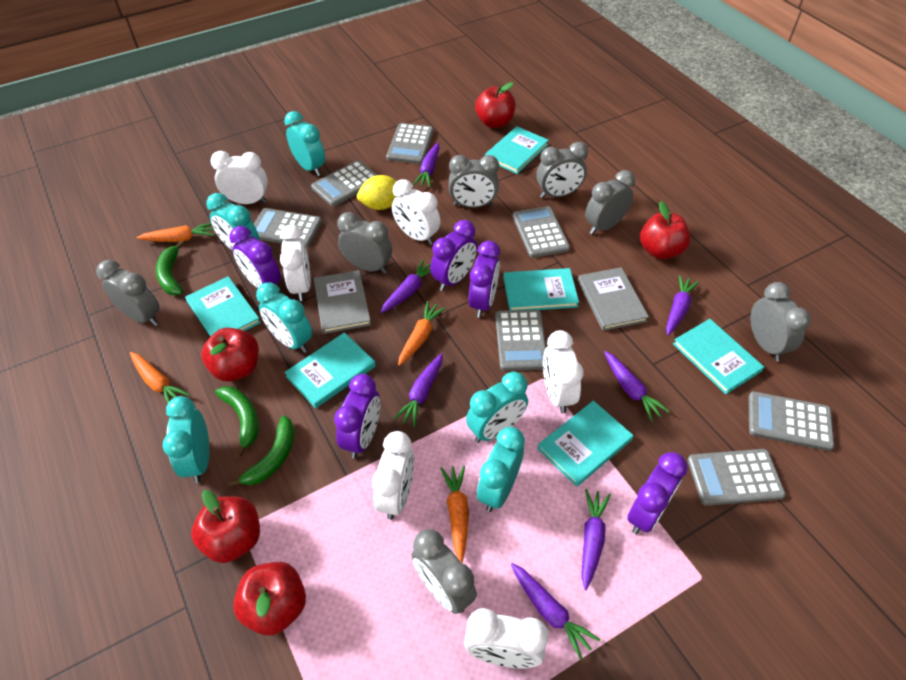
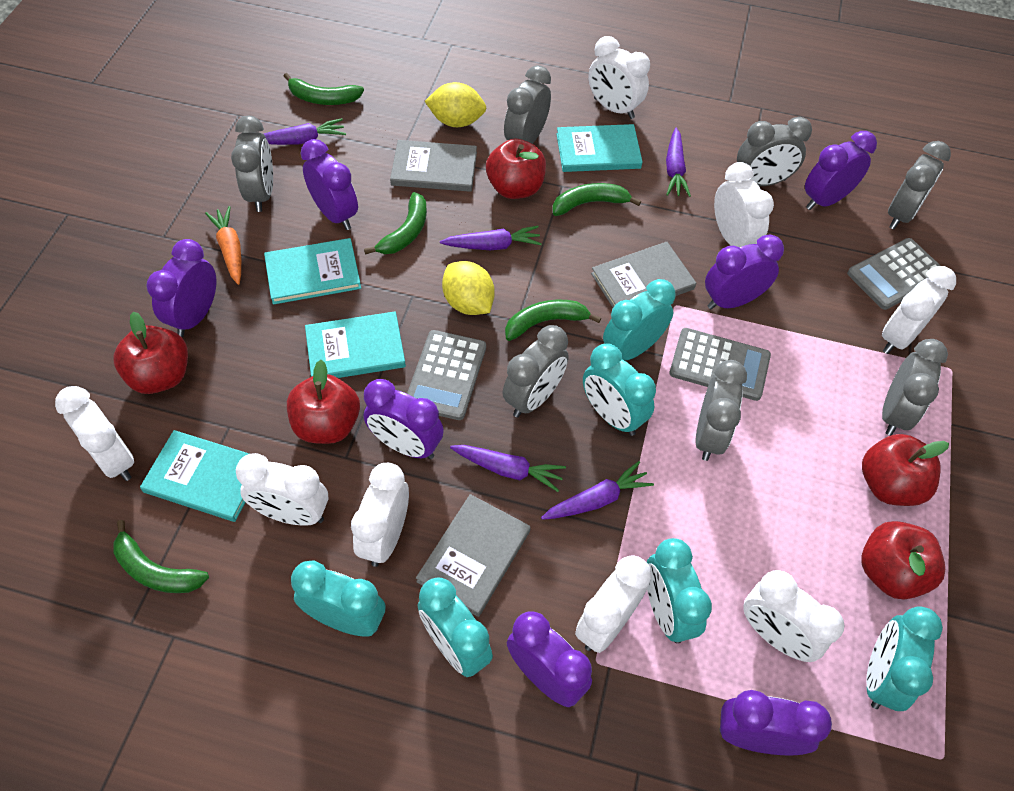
green banana: [156,240,185,295] [215,386,259,457] [228,416,295,487] = 3 -> [113,520,209,593] [284,73,364,105] [364,192,427,254] [505,300,601,341] [553,183,641,216] = 5
grey book: [314,270,371,334] [578,267,649,331] = 2 -> [390,140,477,192] [416,494,531,617] [591,242,696,307] = 3
grey calculator: [254,208,322,248] [311,160,377,206] [386,123,433,164] [495,310,546,371] [513,206,570,258] [688,449,786,506] [749,391,834,451] = 7 -> [407,330,486,420] [669,328,771,401] [847,238,941,310] = 3
orange carrot: [130,352,190,403] [137,223,215,242] [398,301,446,366] [440,465,469,563] = 4 -> [205,206,241,285] = 1
purple carrot: [381,259,431,313] [394,353,443,427] [413,143,440,188] [511,563,600,660] [582,489,611,590] [604,351,670,422] [666,275,699,336] = 7 -> [264,118,346,145] [440,226,542,250] [450,445,566,492] [541,461,654,520] [666,128,691,197] = 5
purple clock: [229,226,281,288] [334,374,380,459] [430,220,477,291] [469,241,500,318] [627,452,688,534] = 5 -> [146,239,217,337] [301,139,358,230] [364,379,444,459] [506,611,592,707] [705,235,784,309] [720,690,832,755] [805,131,877,210] = 7
turquoise book: [185,276,261,337] [284,332,376,408] [485,126,549,174] [503,268,579,310] [537,400,634,487] [673,319,764,394] = 6 -> [140,430,249,522] [264,238,361,305] [305,311,406,378] [557,124,643,172] = 4
white clock: [211,151,268,204] [280,225,311,301] [372,431,414,520] [392,179,441,245] [464,608,549,669] [543,330,584,414] = 6 -> [55,386,134,481] [236,453,328,526] [351,463,409,567] [575,556,652,653] [588,36,650,119] [714,162,774,247] [743,570,844,662] [882,266,956,354] = 8
yellow lemon: [357,175,397,210] = 1 -> [425,82,486,127] [442,261,495,315] = 2

